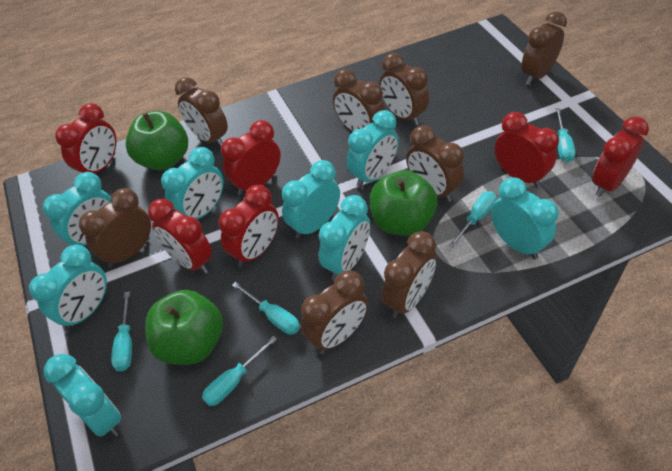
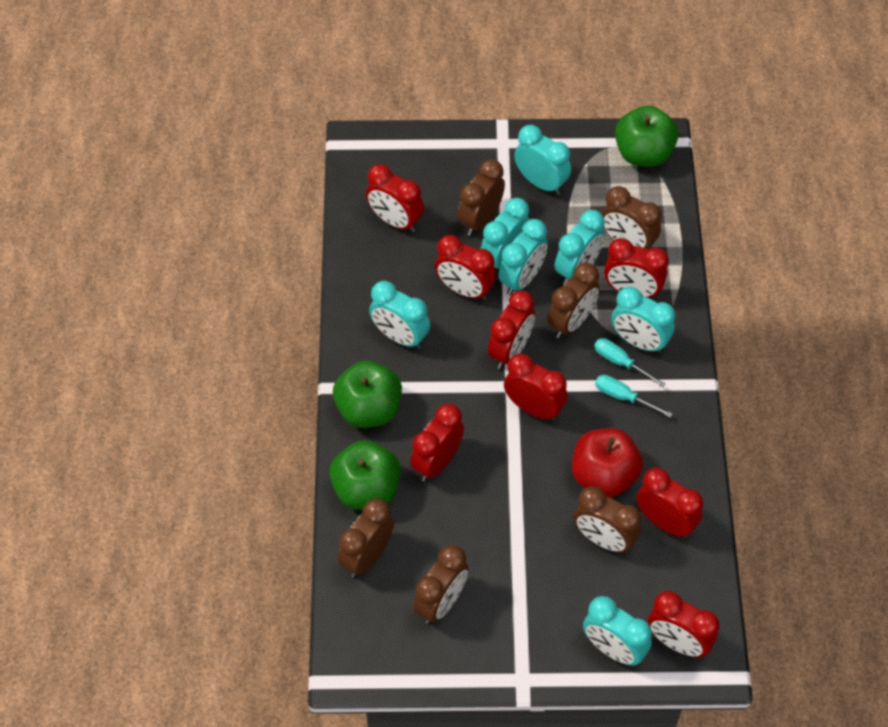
brown clock: [79,188,151,268] [175,77,228,148] [301,270,368,353] [333,69,385,132] [379,53,429,126] [381,231,436,318] [406,125,464,202] [521,12,567,85] = 8 -> [338,499,394,577] [413,545,469,624] [458,159,505,236] [548,263,599,338] [574,486,641,553] [602,186,661,249] = 6
red apple: none = 0 -> [572,428,643,497] = 1
red clock: [55,103,116,174] [148,199,212,274] [219,185,279,267] [221,120,281,195] [495,112,559,188] [592,117,649,197] = 6 -> [366,164,424,232] [410,404,464,481] [435,235,496,300] [488,291,535,369] [504,353,568,421] [604,238,669,299] [637,468,703,538] [647,591,720,657] = 8
turquoise clock: [29,245,107,331] [43,172,111,246] [44,354,122,437] [161,147,223,219] [282,160,340,239] [319,195,370,281] [346,110,399,188] [491,177,559,259] = 8 -> [369,281,430,349] [481,198,530,269] [498,219,548,295] [514,125,571,195] [555,210,605,285] [583,596,652,666] [611,286,675,353] = 7
turquoise screwdriver: [111,292,132,371] [202,336,277,406] [232,282,300,335] [449,191,496,247] [555,108,575,162] = 5 -> [594,338,666,387] [595,375,673,418] = 2

